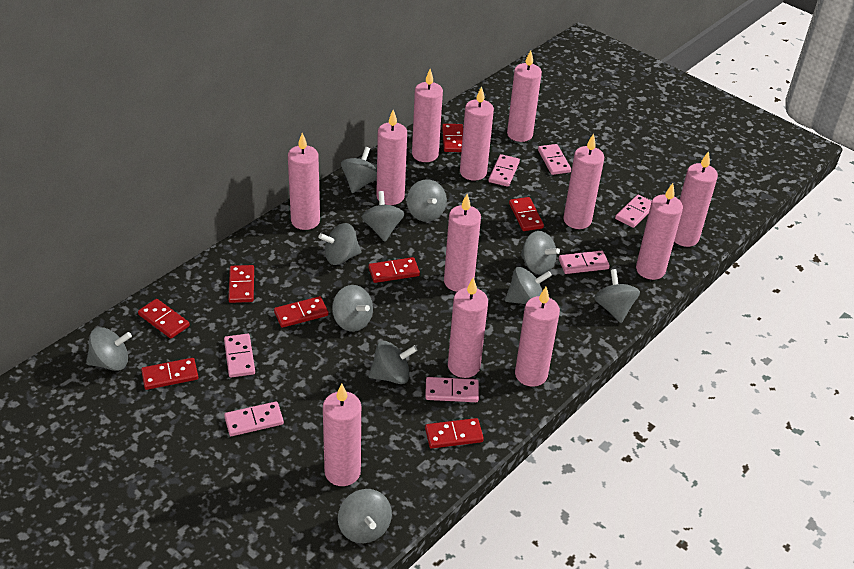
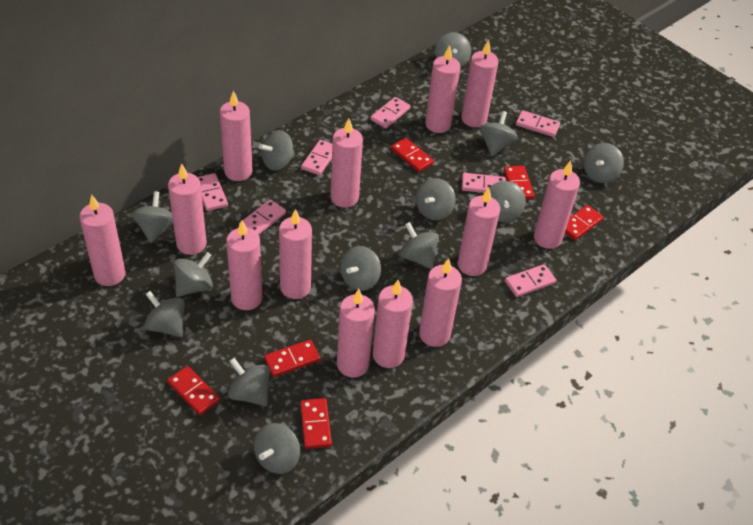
grey spinning top: [86,327,132,371] [319,223,362,265] [332,285,373,332] [338,489,392,543] [341,147,377,193] [362,191,404,242] [369,341,417,384] [407,179,447,222] [505,267,552,304] [521,231,560,275] [594,269,640,323] = 11 -> [132,191,173,243] [144,291,185,337] [174,252,213,297] [228,358,270,406] [254,423,300,474] [259,130,295,171] [340,246,381,291] [400,222,439,269] [416,178,456,220] [435,32,471,68] [480,111,518,156] [489,181,526,222] [584,143,624,183] = 13
pink candle: [288,133,320,230] [323,384,361,486] [376,110,407,205] [412,69,443,162] [444,194,481,292] [448,277,488,378] [460,86,494,181] [507,50,542,142] [515,287,560,387] [563,133,604,229] [636,183,683,280] [674,151,718,247] = 12 -> [79,194,126,286] [168,163,207,255] [220,91,252,181] [226,220,262,310] [279,209,312,299] [330,118,363,208] [337,289,375,377] [373,280,413,368] [419,258,462,347] [425,45,461,133] [458,187,500,276] [461,40,499,127] [534,160,580,249] = 13
red domino: [138,299,190,339] [141,358,198,390] [228,265,254,303] [274,296,328,328] [369,257,420,283] [425,418,484,448] [442,124,463,152] [509,197,544,231] = 8 -> [167,366,220,415] [264,340,320,377] [300,398,332,449] [391,138,434,172] [504,166,535,200] [565,205,604,240] = 6

